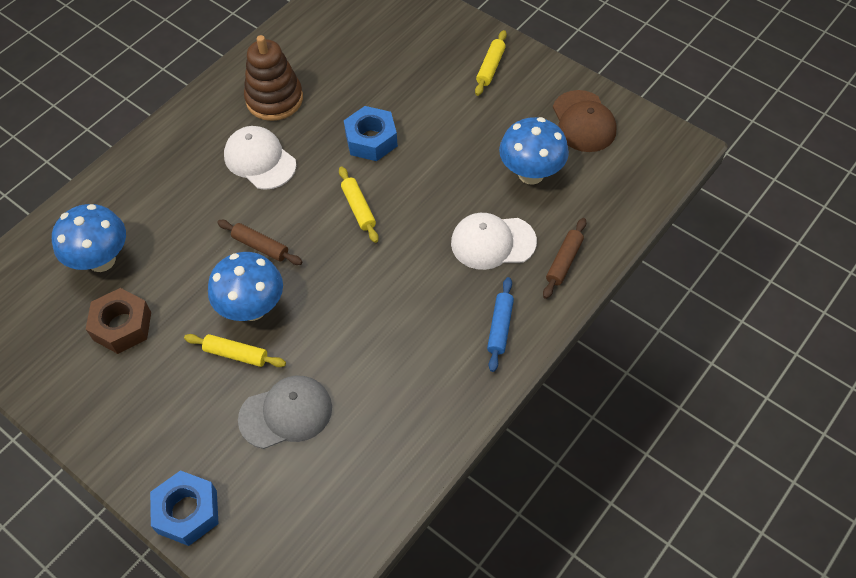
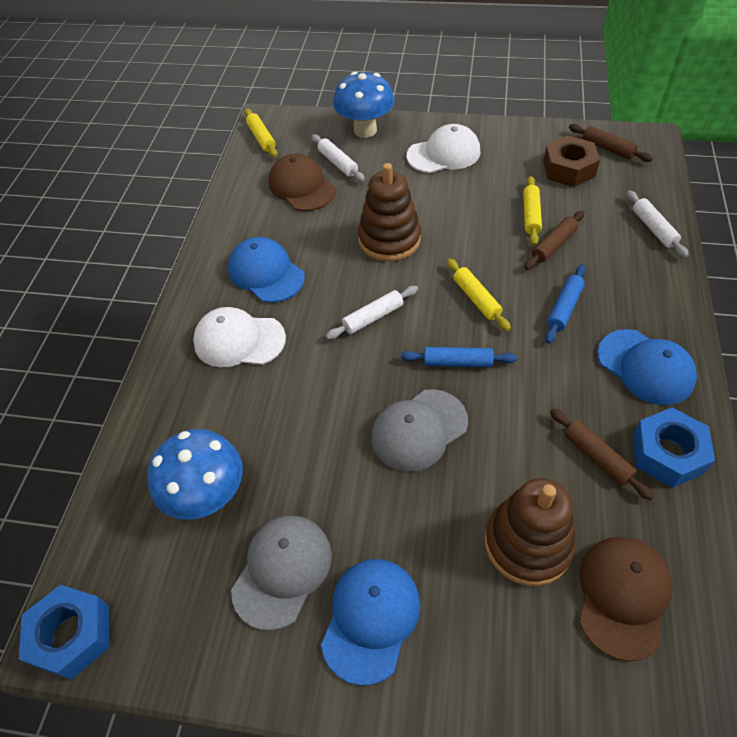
blue cap: none = 0 -> [228,237,305,303] [321,559,420,686] [597,329,697,405] = 3
blue mushroom: [52,204,126,272] [208,252,283,321] [499,117,569,185] = 3 -> [148,429,243,520] [333,72,394,138] = 2
blue rolling pin: [487,277,514,372] = 1 -> [401,347,517,367] [545,265,586,343] = 2
brown cap: [553,90,616,152] = 1 -> [268,154,336,211] [579,537,673,661] = 2
brown rolling pin: [217,220,303,265] [543,218,586,299] = 2 -> [524,211,584,270] [550,408,654,500] [569,124,653,162] = 3
brown stacking toy: [244,35,303,121] = 1 -> [358,163,421,262] [485,478,576,586] = 2
grey cap: [238,376,332,449] = 1 -> [231,516,332,631] [371,389,468,472] = 2
white rolling pin: none = 0 -> [312,134,365,182] [326,286,418,339] [627,190,689,258] = 3

